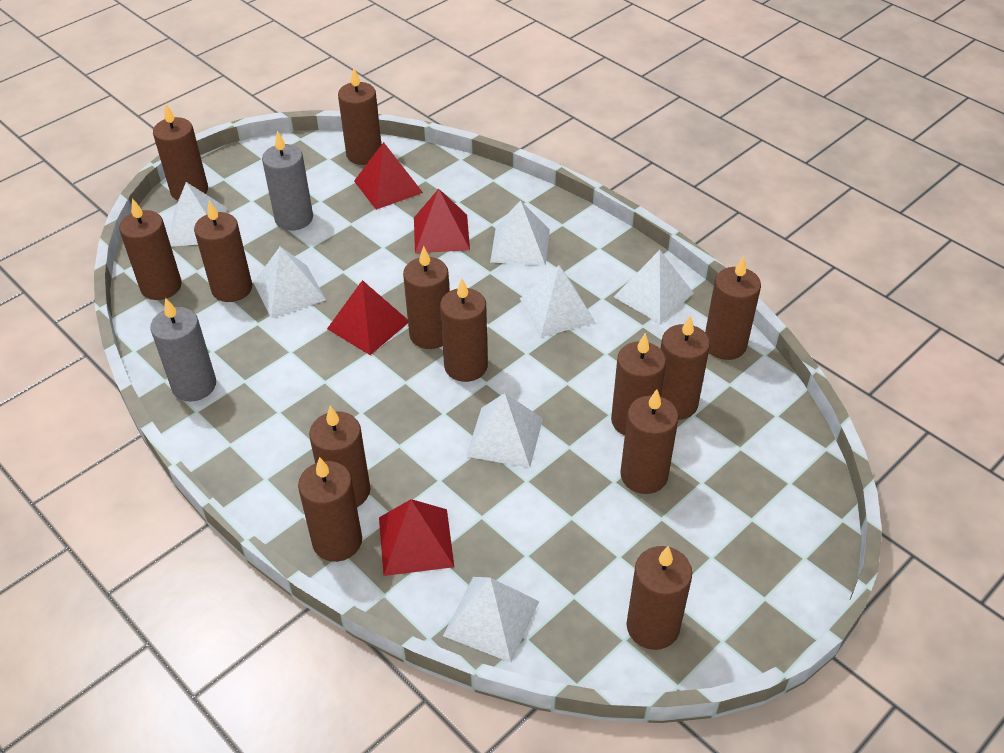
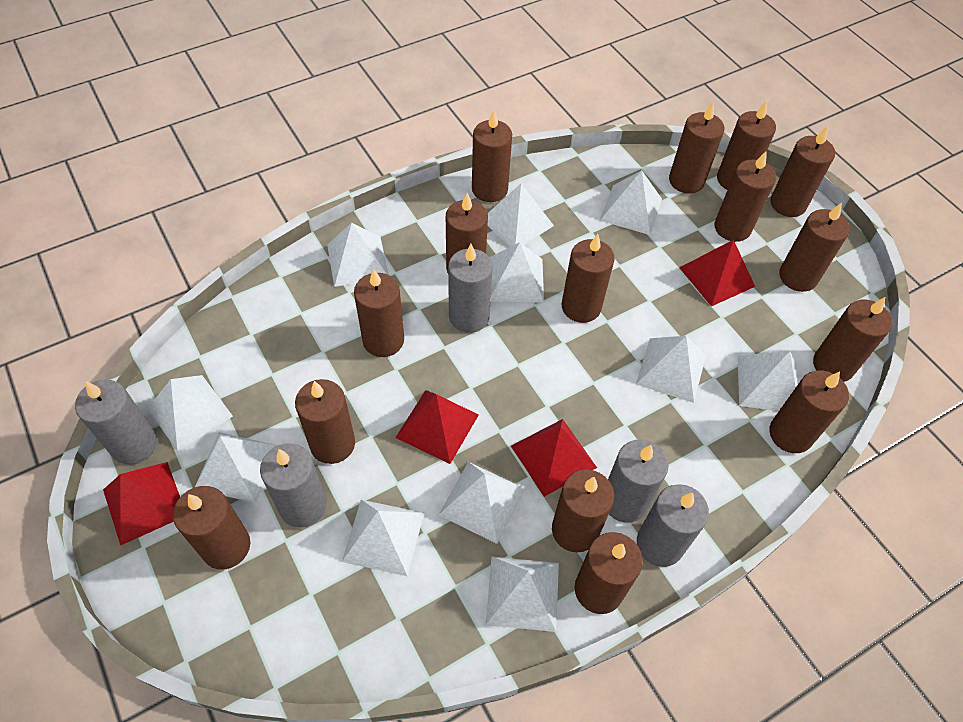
brown candle: [119,198,182,300] [153,103,208,201] [194,201,252,302] [298,457,362,562] [309,406,370,507] [338,68,381,165] [403,246,450,349] [440,279,488,382] [611,333,666,436] [620,389,679,494] [626,546,692,650] [660,315,710,420] [705,256,761,360] = 13 -> [173,486,250,570] [295,379,355,464] [354,269,404,357] [446,193,488,273] [472,110,512,202] [552,469,614,553] [562,234,615,323] [575,532,643,614] [669,102,724,194] [715,151,776,242] [717,101,776,190] [769,370,849,453] [770,126,835,217] [779,202,850,292] [813,297,892,382] = 15
grey candle: [150,298,216,402] [262,131,313,231] = 2 -> [75,379,157,465] [260,443,326,528] [448,244,492,333] [608,440,668,523] [637,484,709,567] = 5
white pyramid: [170,182,227,247] [253,246,326,318] [443,577,539,663] [466,393,543,468] [490,200,550,266] [520,266,595,337] [614,250,694,324] = 7 -> [148,375,233,452] [195,433,278,503] [327,223,389,287] [342,500,424,576] [439,462,525,544] [486,557,559,632] [488,184,554,247] [489,242,544,303] [600,170,662,235] [636,336,706,403] [738,351,798,411] = 11

